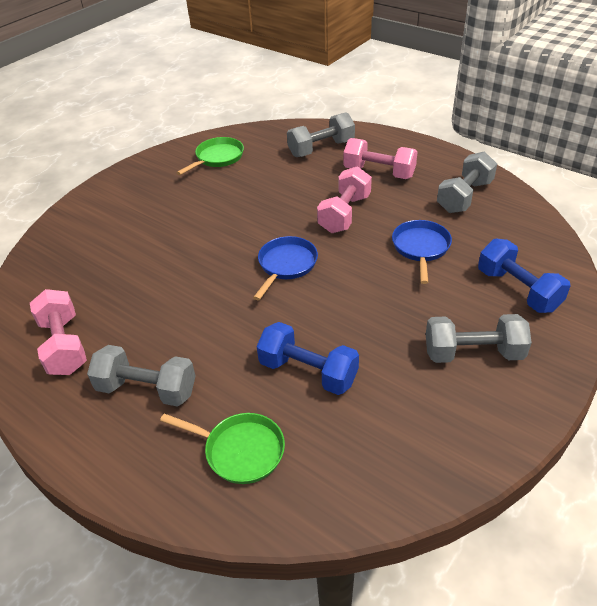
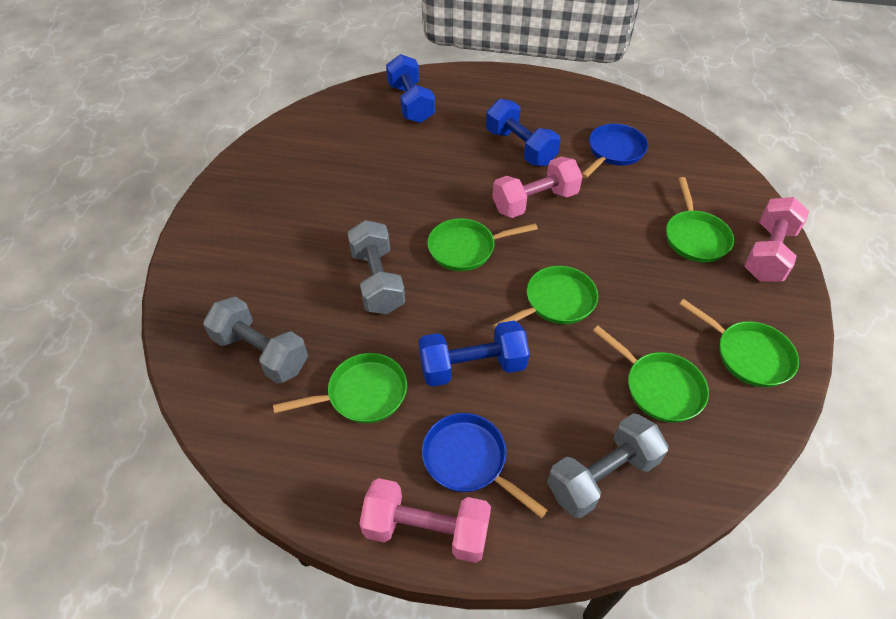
blue dumbbell: [257,322,359,395] [478,239,571,313] = 2 -> [386,54,435,123] [419,321,530,387] [486,99,561,166] = 3
green pan: [160,413,285,484] [176,137,244,175] = 2 -> [273,353,407,423] [427,218,538,271] [493,266,598,329] [593,326,709,423] [666,177,734,263] [679,299,799,387] = 6
grey dumbbell: [87,345,196,407] [287,112,355,157] [426,314,532,363] [437,151,497,213] = 4 -> [203,296,308,384] [347,220,405,314] [547,413,668,518] = 3

